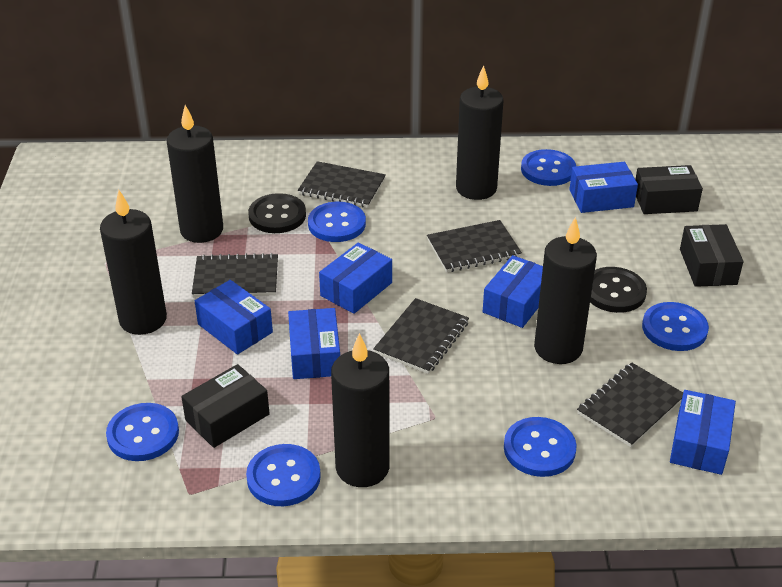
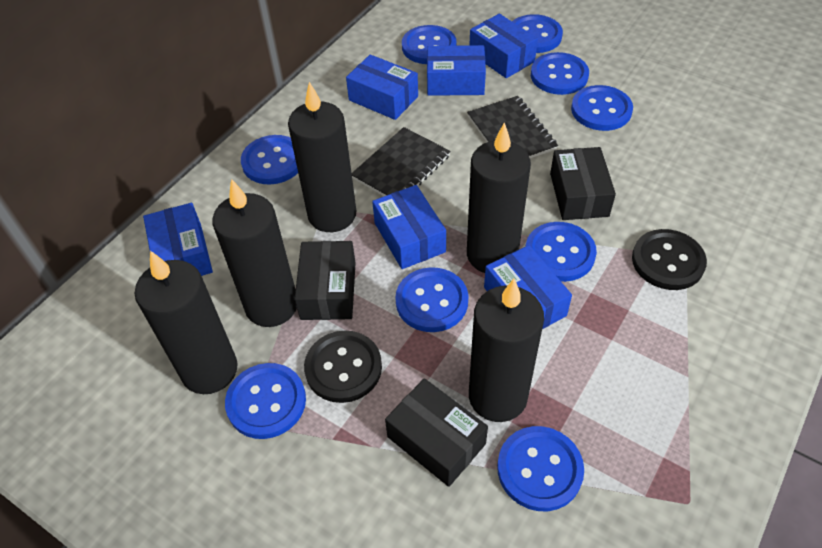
black notebook: [192,253,278,297] [298,161,386,208] [373,298,469,374] [427,220,522,273] [577,362,683,447] = 5 -> [352,127,451,196] [467,96,558,158] = 2
blue button: [106,403,179,461] [246,444,321,506] [308,202,366,242] [504,417,576,477] [521,149,576,186] [642,302,709,351] = 6 -> [225,363,306,439] [241,135,298,184] [395,267,469,332] [402,25,457,64] [497,426,584,511] [512,14,563,53] [525,222,597,282] [531,52,589,95] [571,85,633,131] = 9

